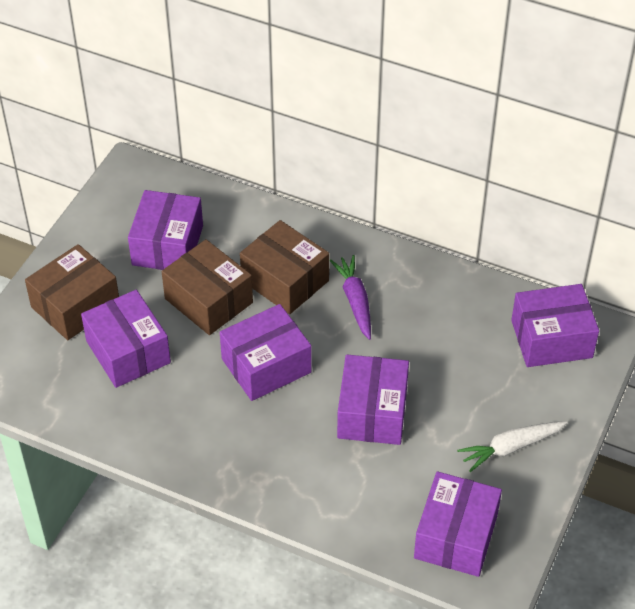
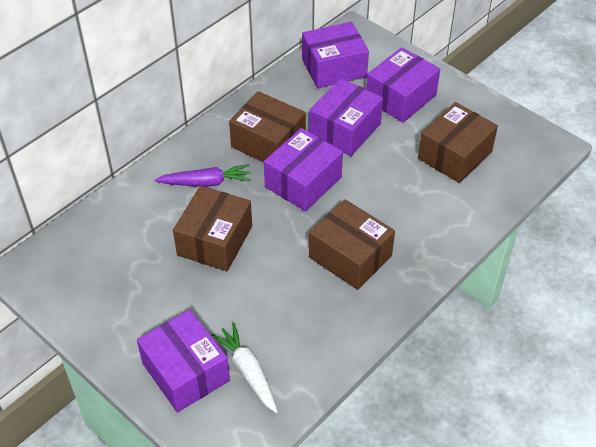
brown box: [25,244,119,340] [162,239,253,335] [240,220,329,314] = 3 -> [173,186,252,271] [229,91,306,162] [309,199,395,290] [418,102,498,183] = 4
purple box: [81,290,171,388] [128,190,203,270] [220,304,312,401] [337,354,409,445] [414,471,502,577] [511,284,599,367] = 6 -> [137,310,230,413] [264,128,343,212] [302,22,369,88] [309,78,383,156] [366,47,440,123] = 5

